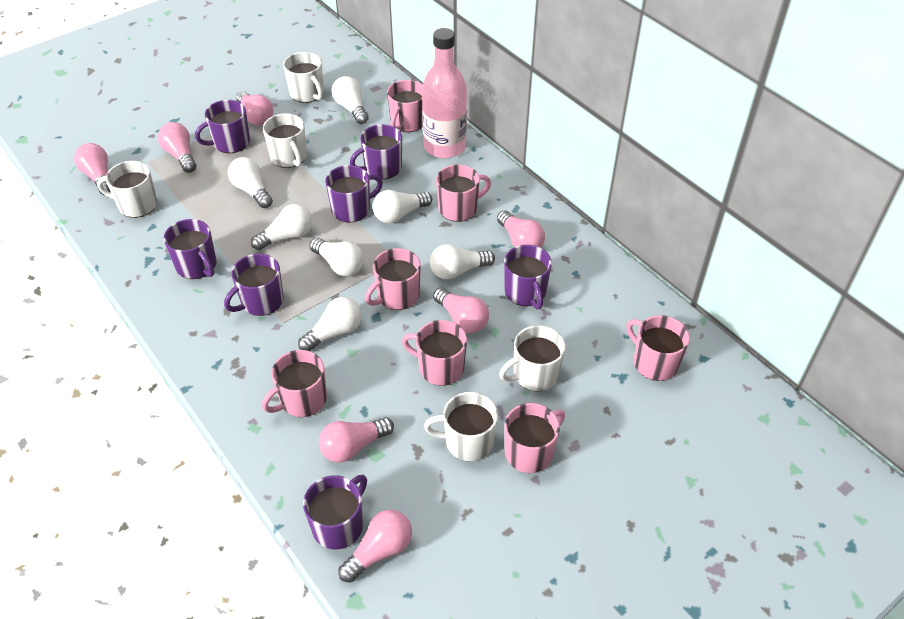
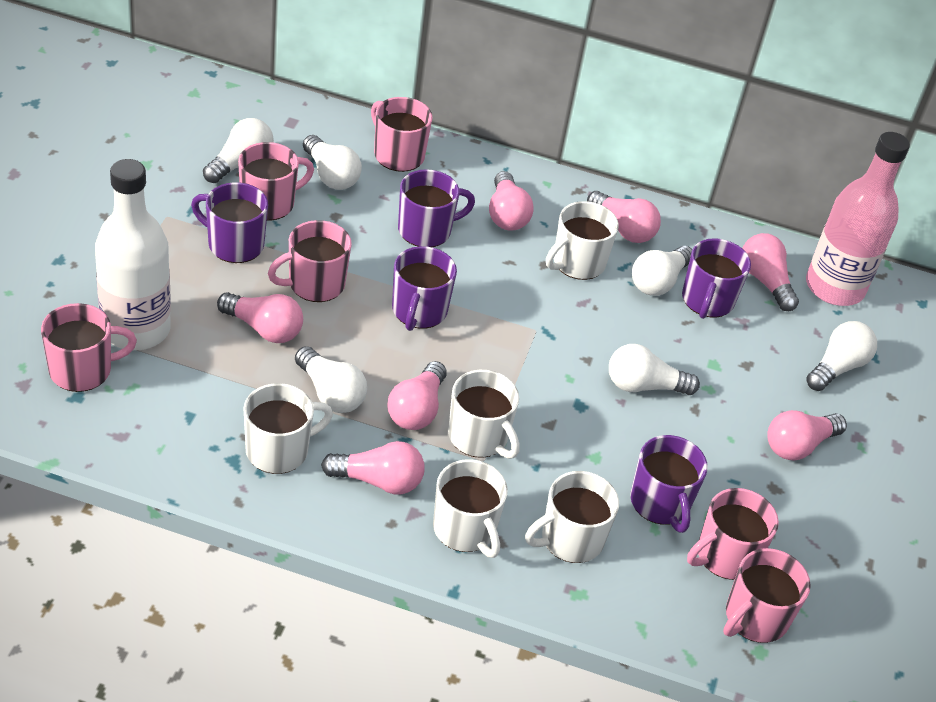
pink mug: [262,350,327,417] [365,248,421,310] [387,80,423,132] [402,320,467,386] [436,164,491,222] [505,403,565,473] [627,315,690,381] = 7 -> [41,303,137,392] [238,142,314,221] [268,220,352,302] [371,97,433,172] [687,488,779,580] [723,548,811,643] = 6
purple mug: [163,219,217,279] [195,100,250,153] [224,254,284,316] [303,475,367,549] [325,165,383,223] [350,124,402,179] [504,245,552,309] = 7 -> [191,182,268,263] [392,246,457,331] [398,169,475,247] [630,435,708,533] [682,238,751,319] = 5
white bottle: none = 0 -> [95,159,171,350] = 1
white light bulb: [228,157,273,208] [251,204,312,250] [298,297,362,351] [309,238,364,276] [331,76,369,124] [373,190,432,223] [430,244,495,279] = 7 -> [203,118,274,183] [295,346,367,413] [303,135,362,190] [609,344,700,395] [632,246,692,296] [806,321,877,391] = 6

